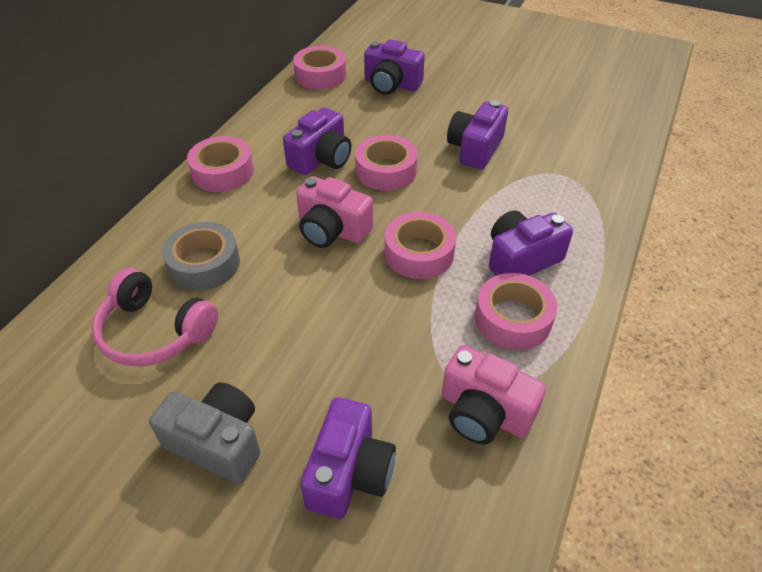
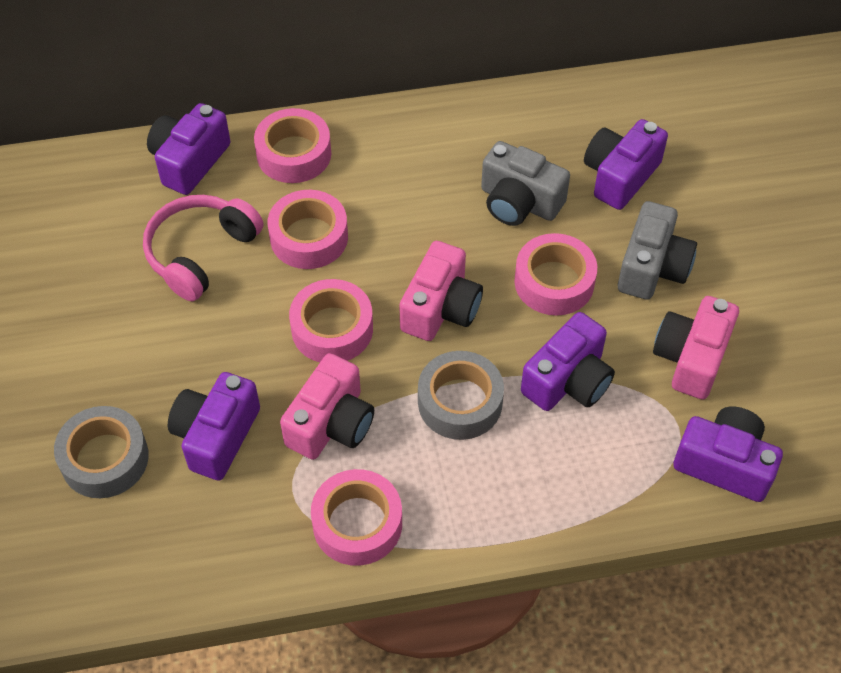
grey camera: [149,382,260,484] = 1 -> [481,141,570,226] [618,201,697,300] = 2
grey tape: [162,222,240,291] = 1 -> [54,406,149,498] [418,351,504,440] = 2
pink camera: [296,176,373,248] [442,345,546,445] = 2 -> [280,353,374,460] [399,241,483,341] [653,296,739,400] = 3

